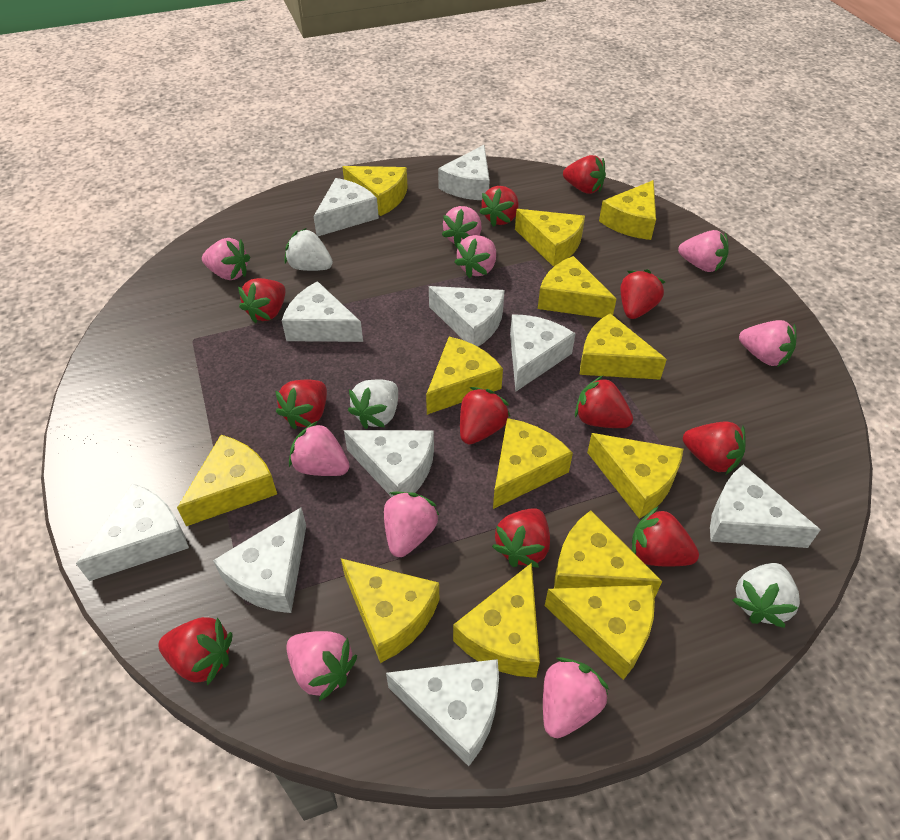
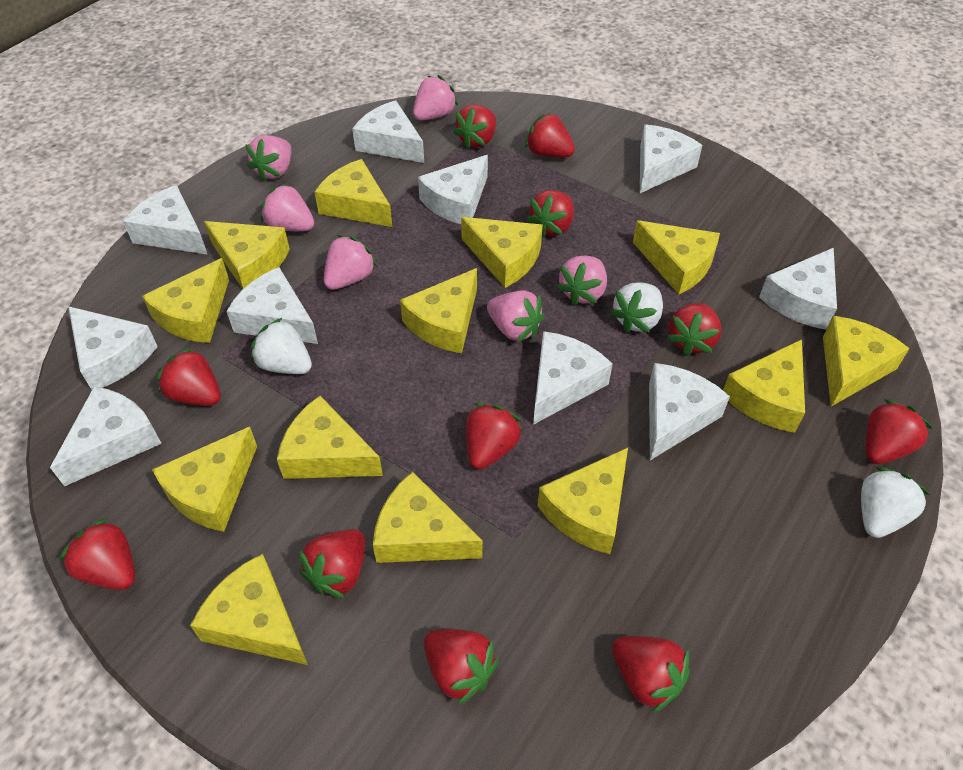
pink strawberry: [202,238,250,280] [286,631,357,701] [289,421,350,476] [384,492,440,557] [442,206,481,249] [454,235,496,278] [543,657,609,738] [678,230,729,272] [739,320,797,366] = 9 -> [245,135,292,182] [261,183,314,231] [324,235,377,290] [413,75,458,120] [487,290,545,343] [556,256,607,306] = 6

